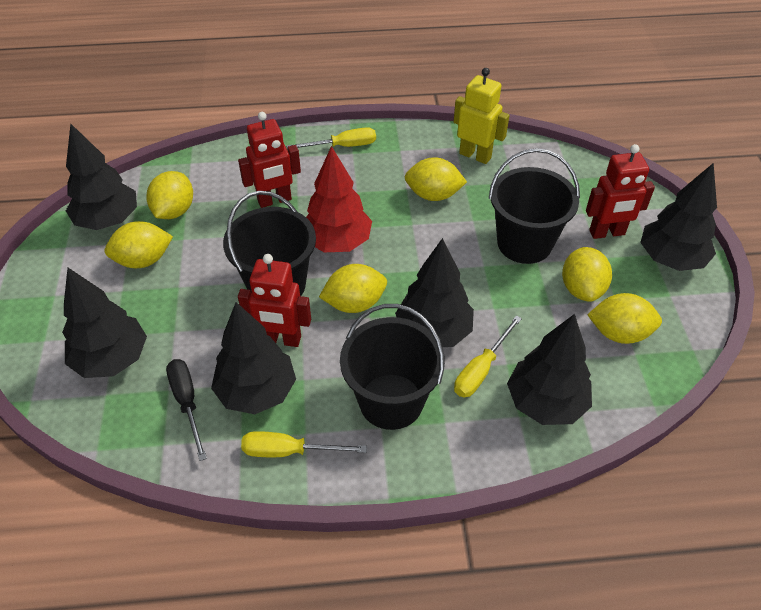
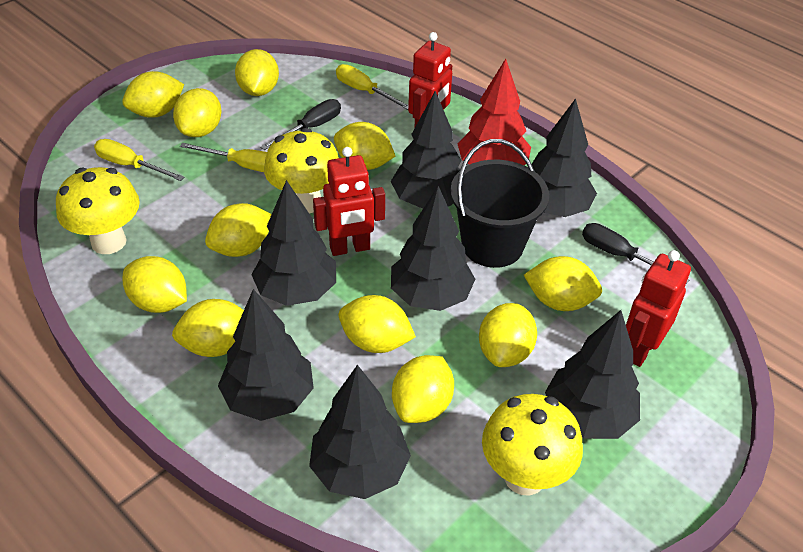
black bucket: [223,191,316,296] [340,304,445,430] [489,148,580,264] = 3 -> [450,139,549,268] = 1
black screwdriver: [166,359,207,461] = 1 -> [260,99,341,150] [582,223,689,284] = 2
black tree: [62,268,147,378] [66,124,137,230] [211,302,296,414] [395,238,474,347] [507,314,592,425] [640,163,717,271] = 6 -> [218,289,314,421] [251,180,336,306] [309,365,411,499] [391,91,462,209] [391,186,475,311] [532,98,597,217] [545,310,640,439] = 7
yellow lemon: [105,221,173,268] [146,171,193,219] [319,264,387,313] [405,157,467,201] [562,247,612,302] [587,293,662,344] = 6 -> [122,71,184,118] [123,256,187,313] [172,299,244,357] [173,88,221,137] [205,203,272,257] [235,49,279,96] [334,122,395,170] [339,295,416,353] [392,355,454,423] [479,303,537,367] [524,256,602,311] = 11
yellow mushroom: none = 0 -> [56,167,140,254] [264,128,339,213] [482,394,583,496] = 3
yellow robot: [454,68,510,164] = 1 -> none = 0

